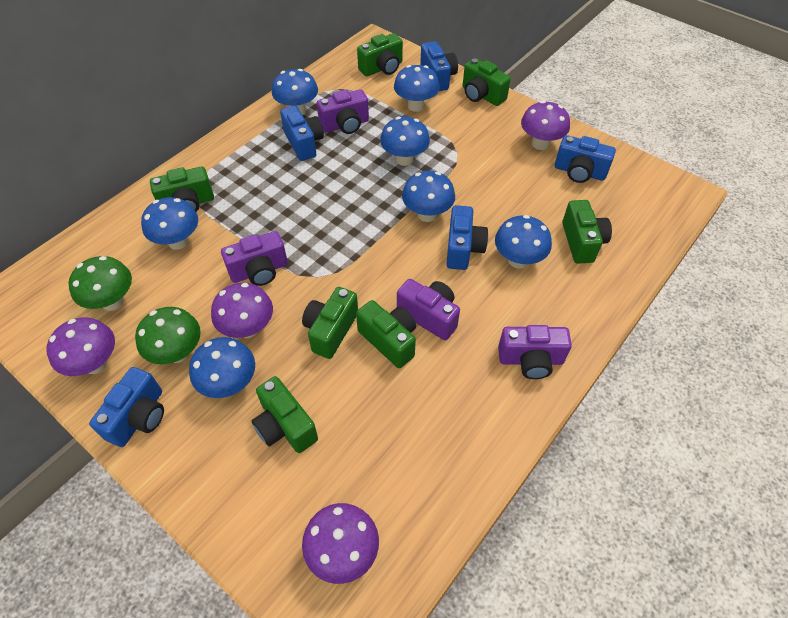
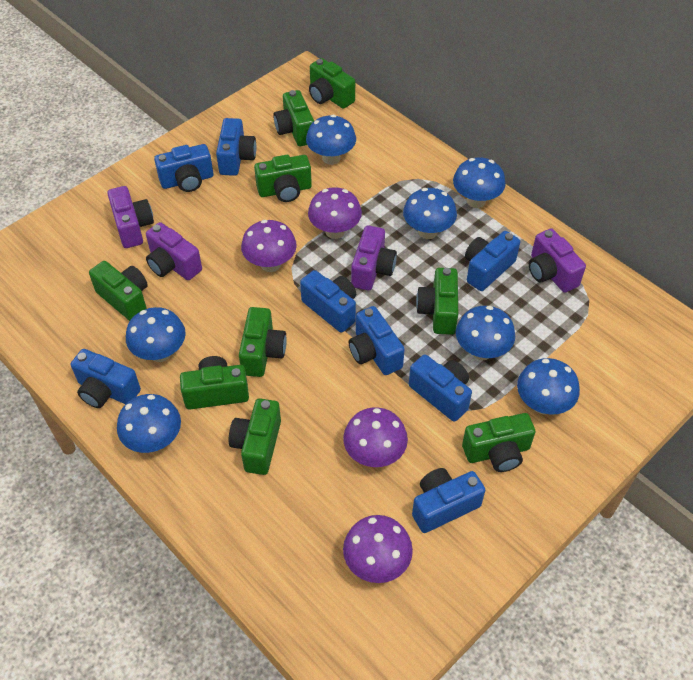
blue camera: [89,367,164,447] [280,105,324,161] [420,42,458,91] [446,205,488,270] [555,135,616,183] = 5 -> [71,349,141,408] [154,144,213,192] [216,118,256,176] [300,270,356,333] [349,306,405,375] [409,354,472,422] [412,468,485,533] [465,231,520,291] = 8
green camera: [150,166,214,212] [252,376,318,453] [302,287,358,359] [356,300,416,368] [357,33,403,76] [463,58,511,106] [562,200,612,264] = 7 -> [89,261,148,321] [180,356,249,410] [229,398,281,475] [239,307,287,377] [254,155,312,202] [273,90,314,146] [309,58,355,109] [416,268,458,335] [462,413,536,472] = 9
green mushroom: [68,256,132,311] [135,307,201,364] = 2 -> none = 0

